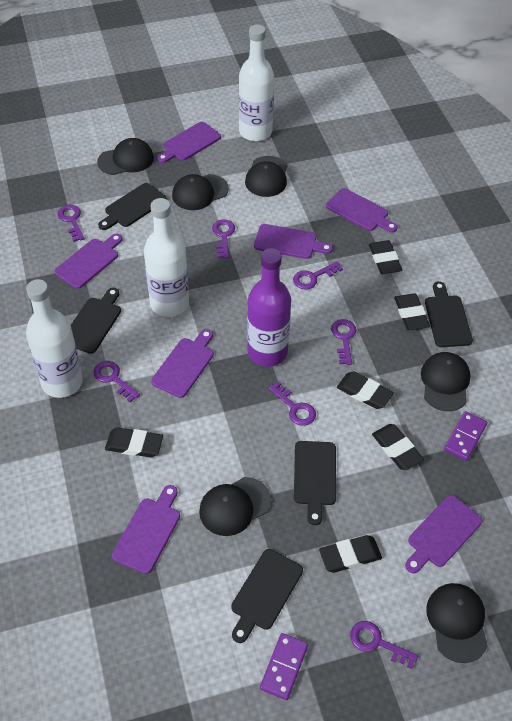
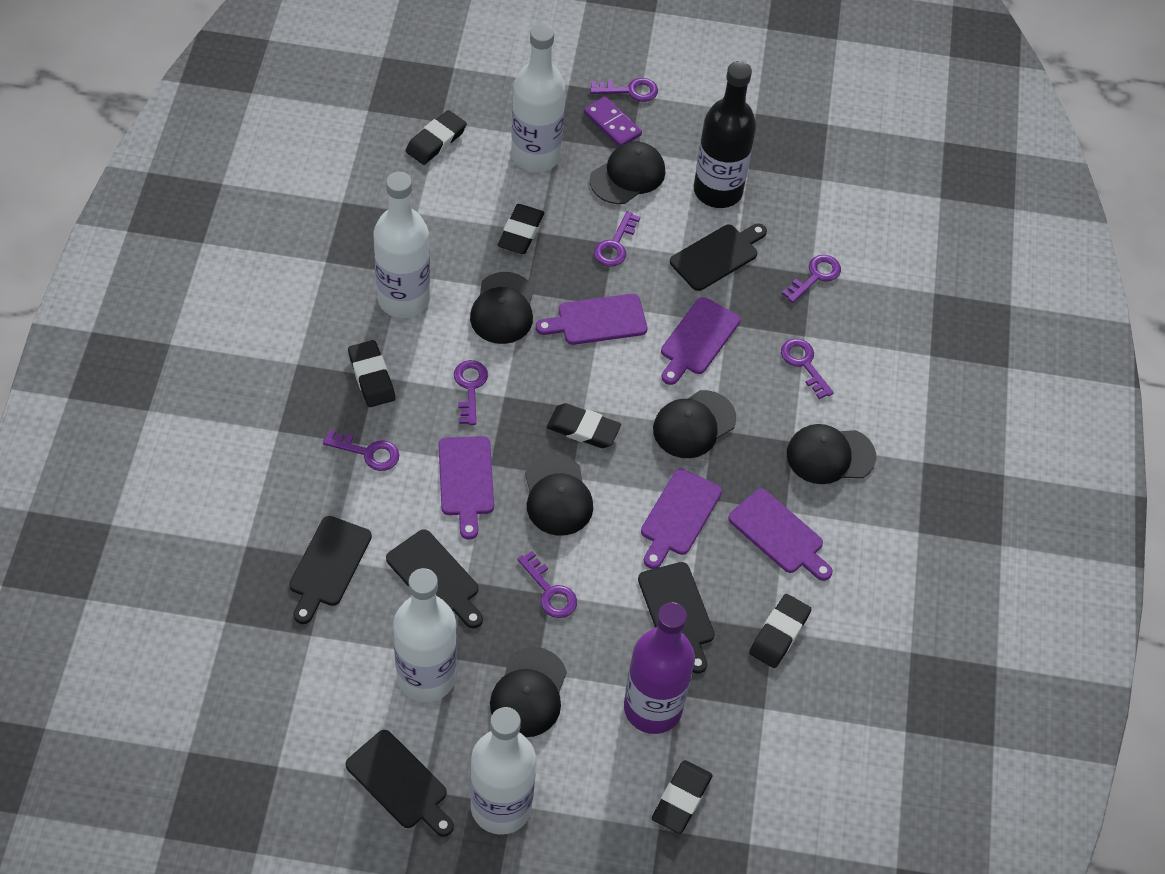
black bottle: none = 0 -> [694,61,756,208] = 1
purple cutting board: [54,234,123,289] [112,485,180,574] [151,329,214,398] [157,122,221,163] [254,224,333,259] [326,188,398,233] [405,495,482,573] = 7 -> [439,436,494,540] [536,294,647,345] [641,468,722,569] [661,297,740,385] [728,489,833,581] = 5
purple domino: [260,633,308,700] [444,411,488,461] = 2 -> [584,96,642,147] = 1
white bottle: [26,279,83,398] [144,198,189,317] [239,25,274,141] = 3 -> [374,172,430,318] [393,568,457,702] [470,707,536,835] [511,24,565,172] = 4

